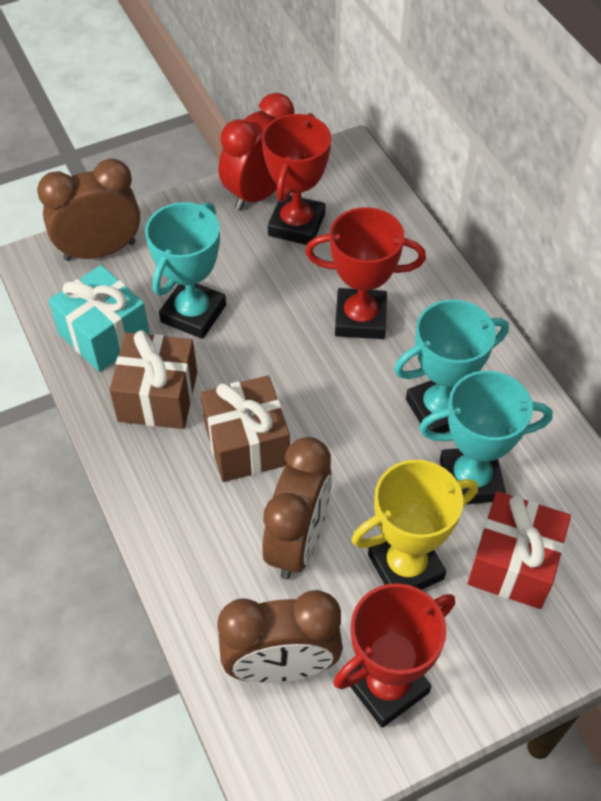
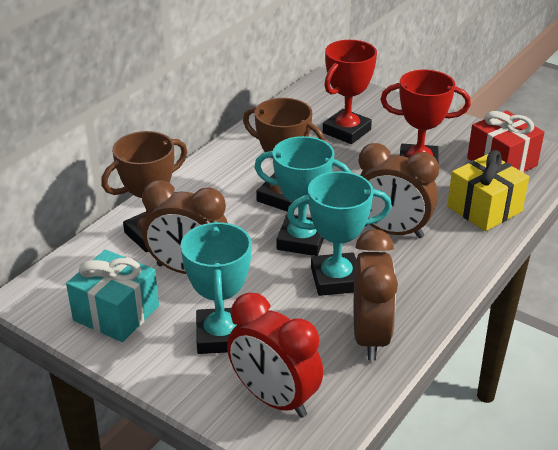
brown gift: [109,330,197,429] [201,375,290,482] = 2 -> none = 0
brown trophy: none = 0 -> [101,131,187,252] [243,98,325,212] = 2
red trophy: [262,113,331,245] [305,207,426,339] [334,583,455,728] = 3 -> [323,40,377,144] [380,70,471,164] = 2
yellow gift: none = 0 -> [447,150,529,231] = 1
yellow trophy: [352,460,478,590] = 1 -> none = 0

